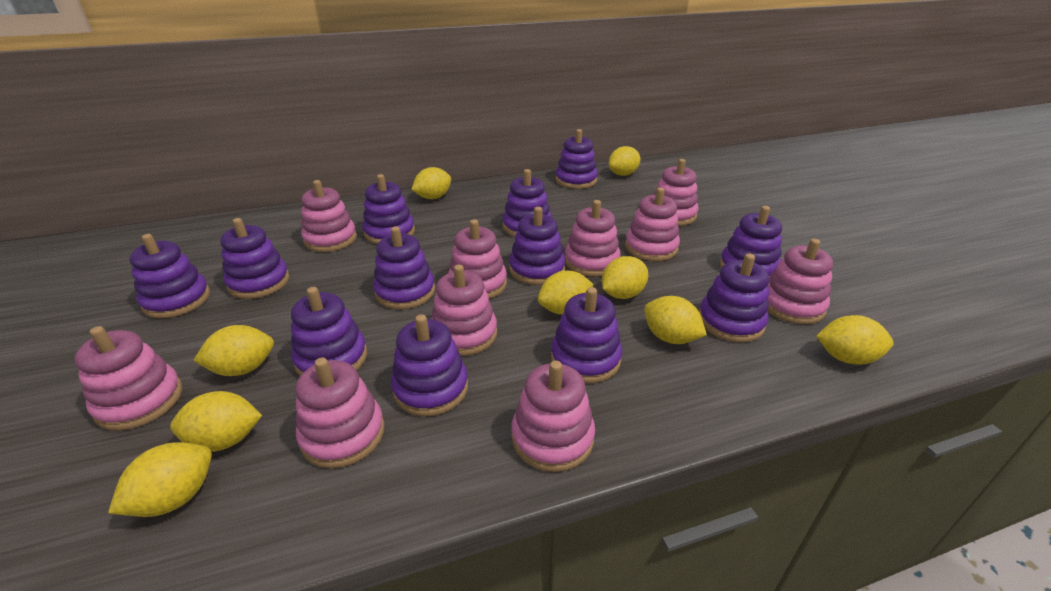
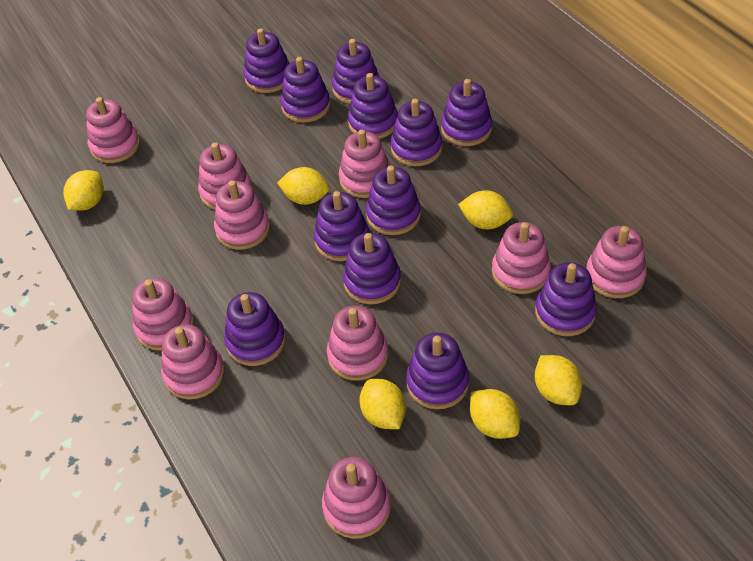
yellow lemon: [108,442,212,517] [170,391,262,452] [193,325,274,376] [411,167,451,199] [538,270,593,315] [602,256,648,299] [609,146,641,176] [644,296,707,344] [816,315,893,365] = 9 -> [63,170,104,211] [277,167,329,205] [359,379,406,429] [458,190,513,229] [470,389,520,439] [535,355,582,405] = 6

